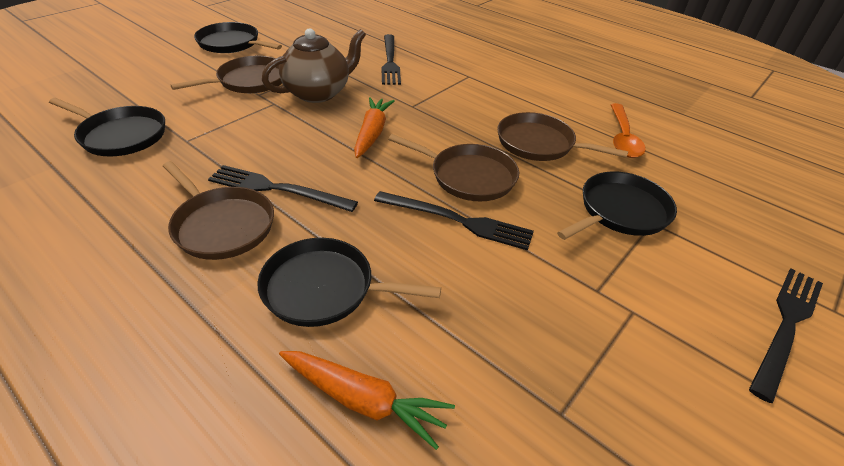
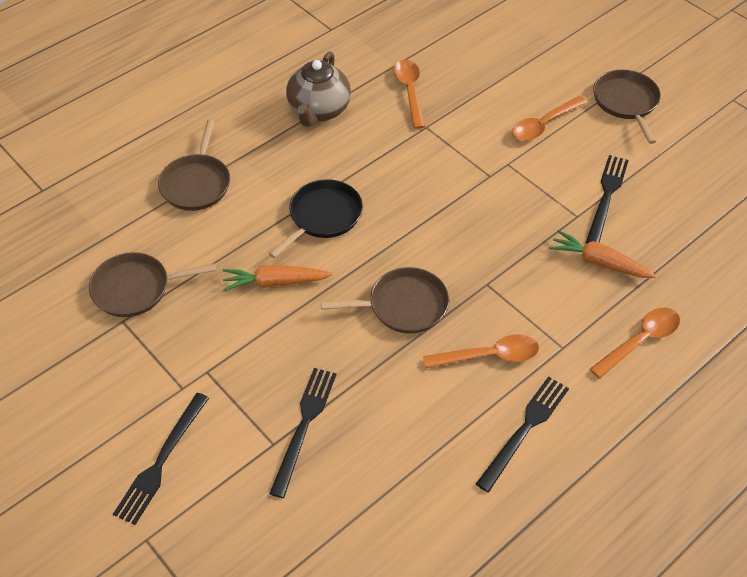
black pan: [49,98,165,156] [194,22,282,53] [257,238,441,327] [557,171,677,240] = 4 -> [269,179,363,258] = 1
orange spoon: [611,103,646,158] = 1 -> [394,60,425,129] [423,335,539,368] [512,96,587,141] [590,308,680,379] = 4

